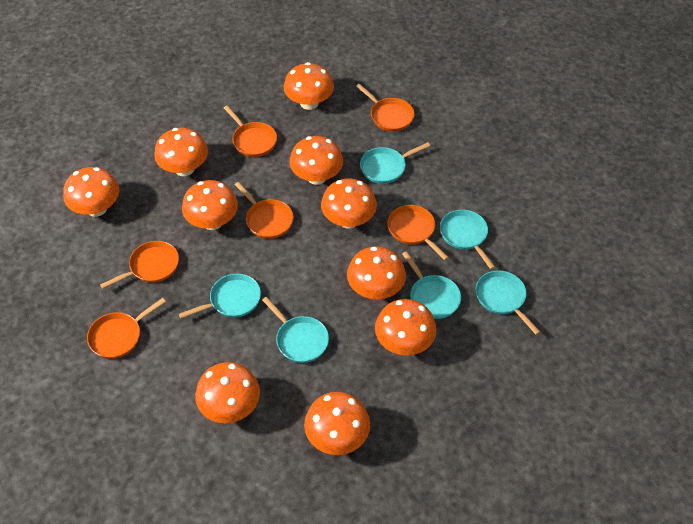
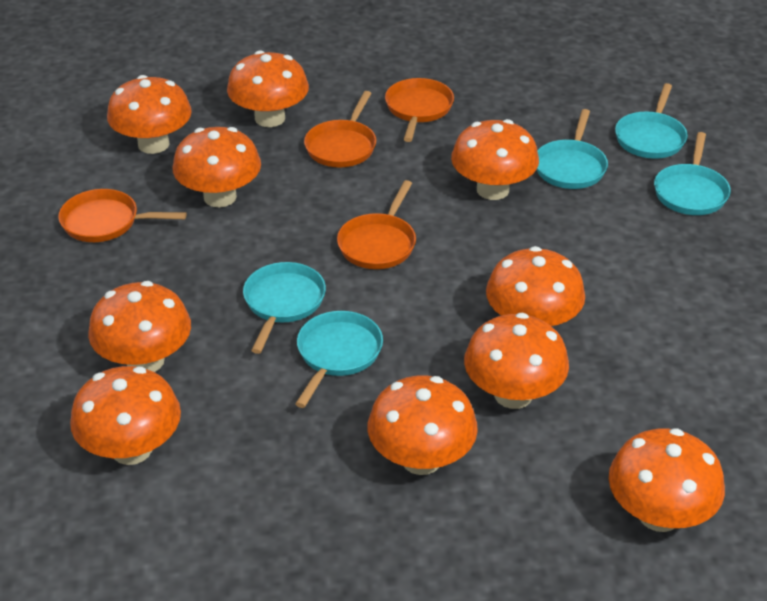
orange pan: [87,298,166,359] [100,241,179,289] [224,105,277,157] [235,182,294,239] [356,84,414,132] [387,205,449,260] = 6 -> [58,189,187,242] [304,91,376,167] [337,180,416,269] [385,78,454,142] = 4
turquoise pan: [179,274,261,319] [262,297,329,363] [360,142,430,184] [402,251,461,319] [440,210,495,270] [476,271,540,335] = 6 -> [243,262,326,354] [295,311,383,408] [537,109,608,189] [615,83,688,159] [654,132,731,215] = 5

